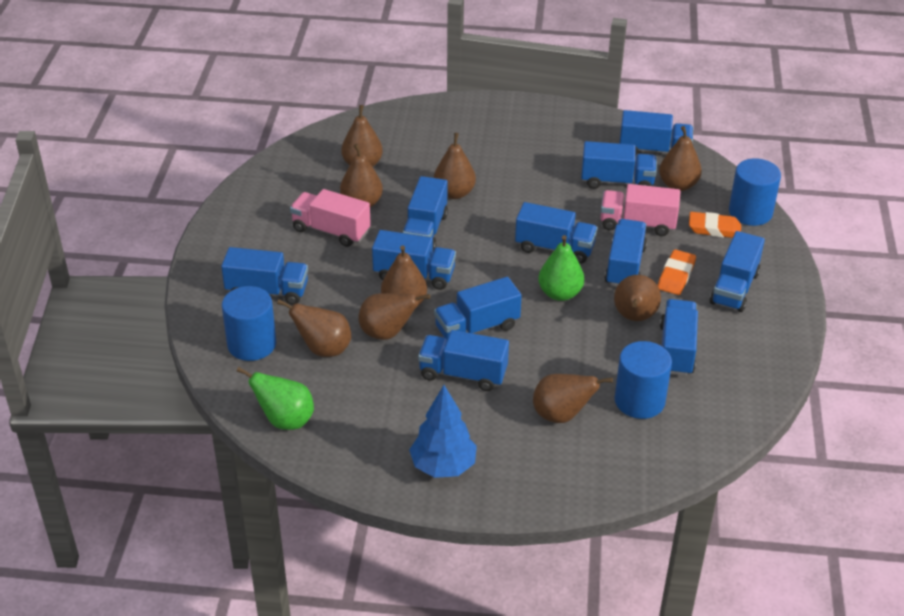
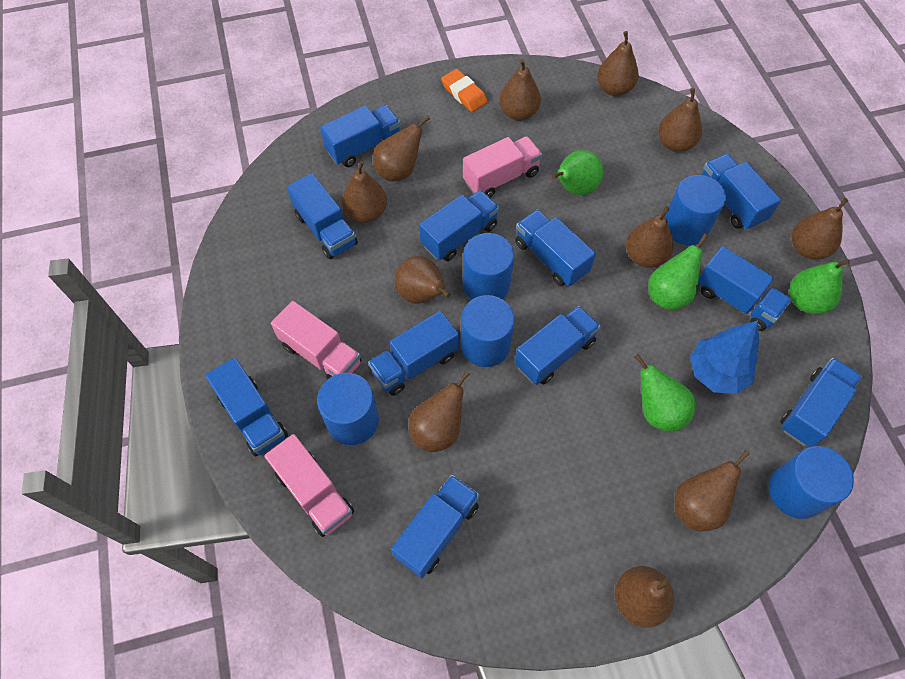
blue cylinder: [222,286,276,361] [615,341,672,419] [729,158,781,226] = 3 -> [317,373,379,445] [461,295,515,367] [463,233,514,299] [665,175,726,245] [769,446,854,519] = 5
brown pear: [277,299,351,357] [340,144,383,207] [341,105,383,167] [359,293,430,340] [381,245,427,307] [434,133,476,199] [533,374,613,423] [614,275,661,321] [659,126,702,191] = 9 -> [342,160,387,223] [373,115,430,182] [394,256,451,304] [409,371,470,452] [499,59,541,121] [597,31,639,96] [615,566,675,628] [626,206,674,268] [658,88,702,152] [674,450,750,531] [792,198,848,260] = 11
green pear: [237,367,314,430] [538,235,584,301] = 2 -> [552,150,603,195] [634,354,696,432] [649,233,708,311] [789,259,850,314] = 4
orange eraser: [657,249,696,295] [689,212,741,238] = 2 -> [441,69,488,112] = 1
pink truck: [290,189,371,247] [600,184,681,236] = 2 -> [264,434,354,537] [271,301,361,380] [463,136,542,198] = 3

